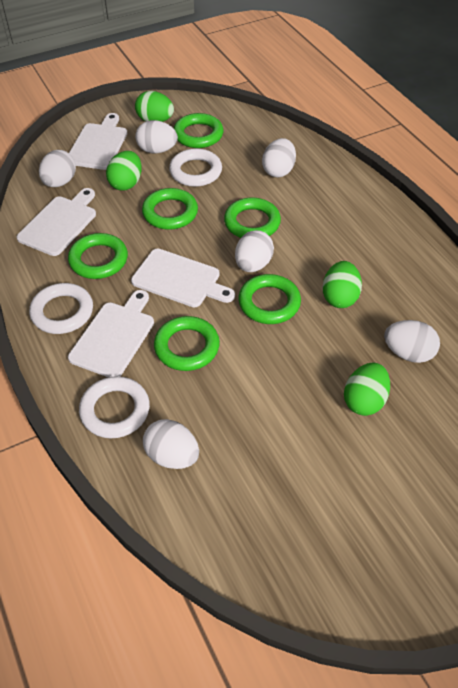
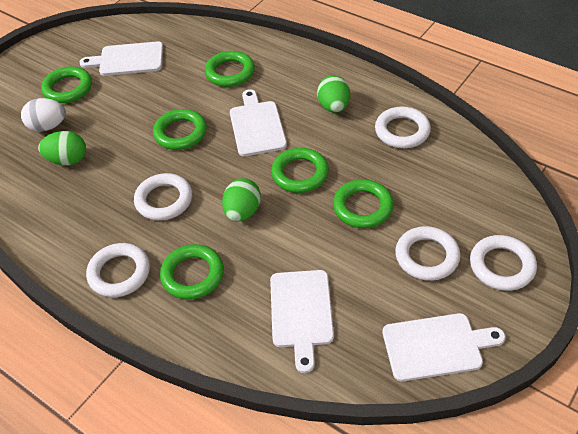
green egg: [106,151,142,191] [135,91,174,122] [322,261,362,308] [344,362,390,416] = 4 -> [38,131,86,165] [222,178,261,222] [317,75,350,113] = 3
white egg: [39,150,76,187] [135,120,178,153] [143,419,199,469] [235,230,274,272] [262,138,296,177] [384,320,440,363] = 6 -> [21,98,66,132] = 1
white ring: [29,283,93,334] [79,376,150,438] [169,148,222,187] = 3 -> [86,243,150,297] [134,173,192,221] [375,107,431,148] [395,226,460,281] [470,235,537,291] = 5

